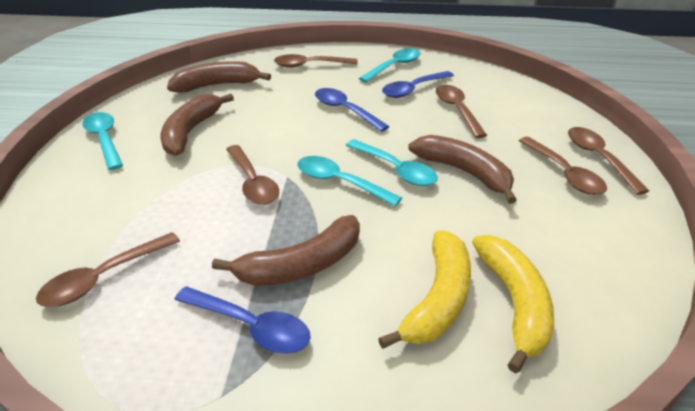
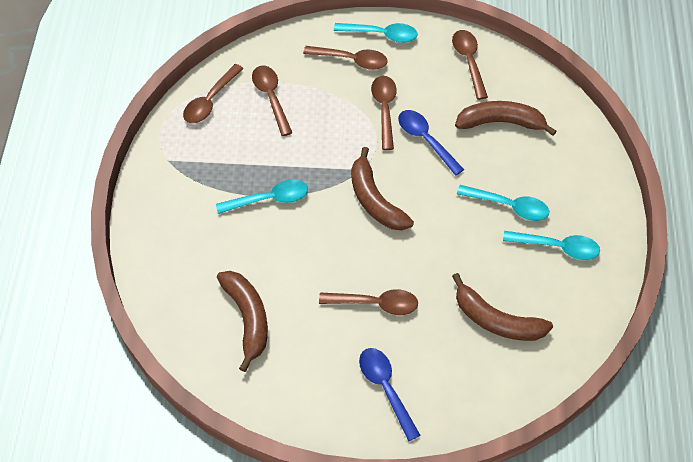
blue spoon: [174,286,311,354] [315,88,390,132] [382,71,454,98] = 3 -> [359,348,421,442] [398,110,464,176] = 2
yellow banana: [378,230,471,349] [472,235,554,373] = 2 -> none = 0

